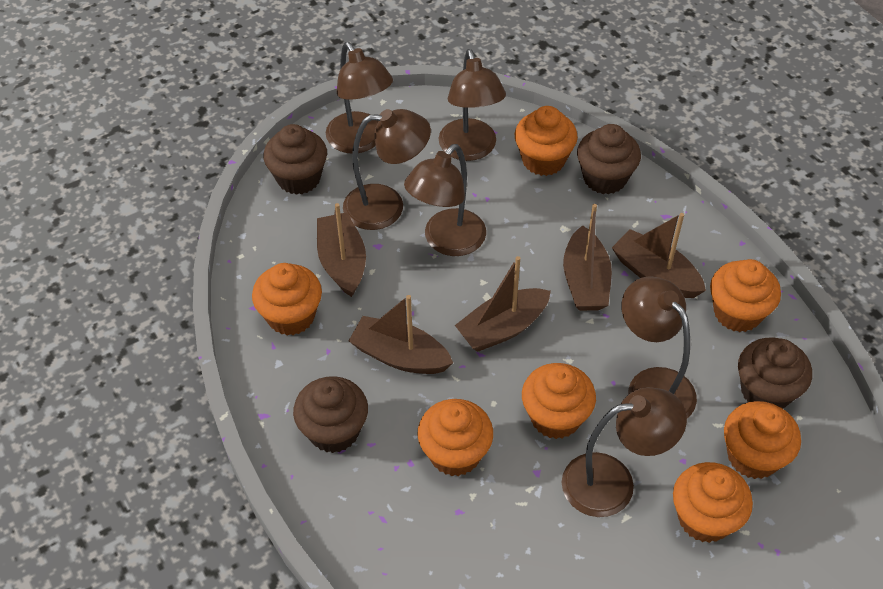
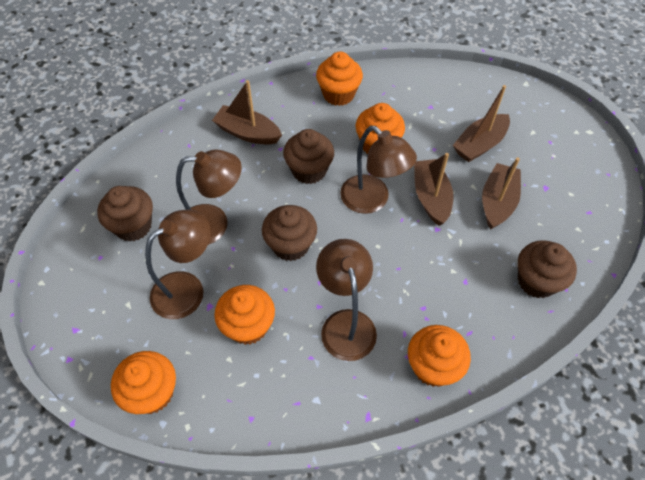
brown boat: [317,203,366,297] [349,295,453,374] [455,256,551,352] [563,204,612,311] [612,213,706,298] = 5 -> [212,80,282,144] [414,153,454,226] [453,85,510,162] [482,158,521,229] = 4
brown lamp: [326,42,393,153] [343,109,431,230] [404,144,486,256] [439,49,506,161] [562,387,687,517] [622,276,697,418] = 6 -> [145,209,211,319] [176,149,242,245] [316,239,377,361] [340,126,417,214] = 4
orange cupcake: [252,263,322,335] [417,399,493,476] [514,106,578,176] [522,363,596,439] [673,462,753,543] [710,259,781,332] [724,401,801,479] = 7 -> [111,351,176,414] [214,285,275,345] [316,52,363,106] [355,103,405,154] [408,325,471,387] = 5

